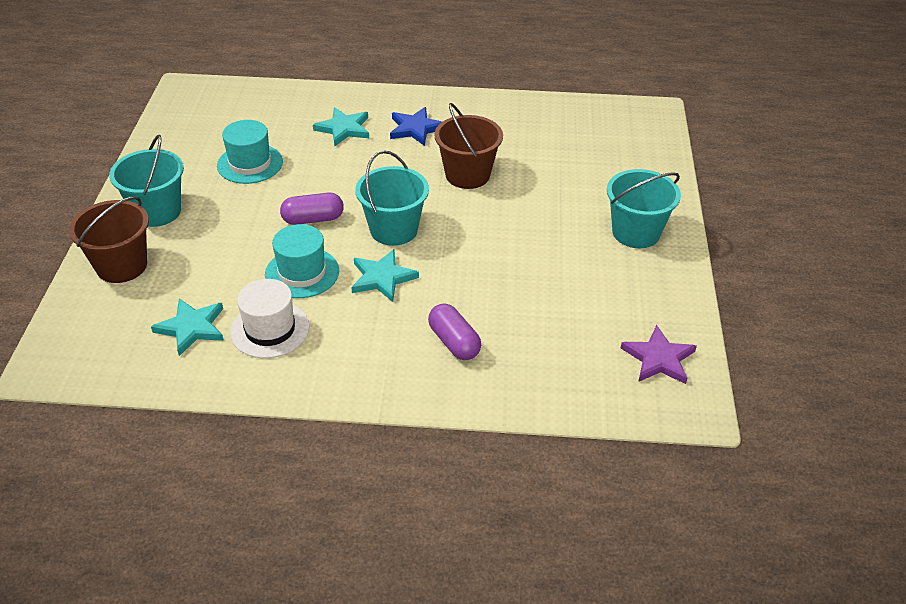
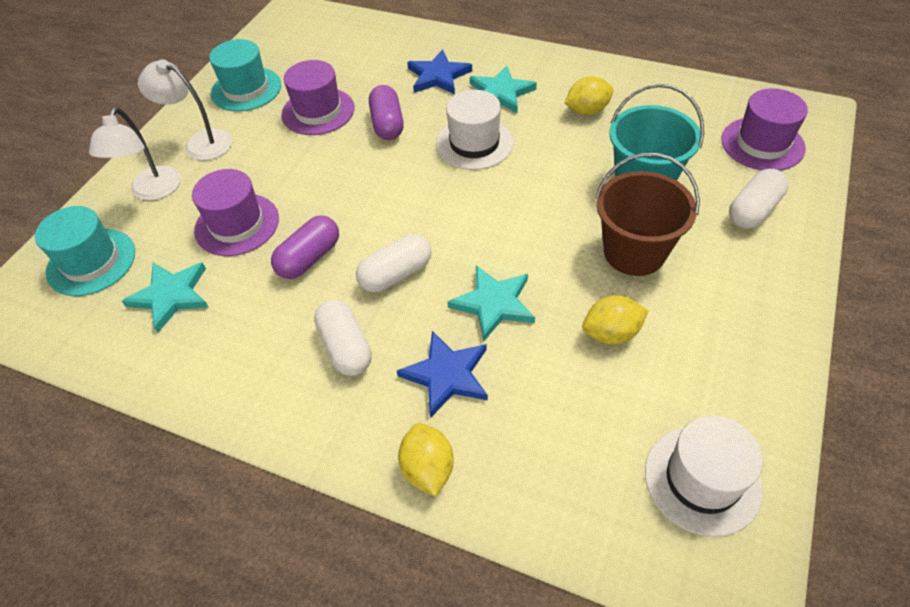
blue star: [390,107,442,146] = 1 -> [397,331,488,418] [407,49,472,94] = 2
brown bucket: [69,196,149,283] [434,103,503,189] = 2 -> [595,153,700,276] = 1
purple hat: none = 0 -> [192,169,279,256] [281,60,355,135] [721,88,808,171] = 3
purple star: [621,325,697,384] = 1 -> none = 0
turquoise bucket: [109,135,184,227] [355,150,429,246] [607,169,681,248] = 3 -> [609,84,704,181] = 1
white capsule: none = 0 -> [314,300,372,376] [356,234,431,292] [729,169,788,229] = 3
white hat: [230,279,310,358] = 1 -> [436,90,514,170] [645,416,763,537] = 2
white lamp: none = 0 -> [89,108,181,201] [138,59,233,161] = 2
yellow lemon: none = 0 -> [398,423,454,496] [565,76,613,115] [582,295,648,344] = 3

